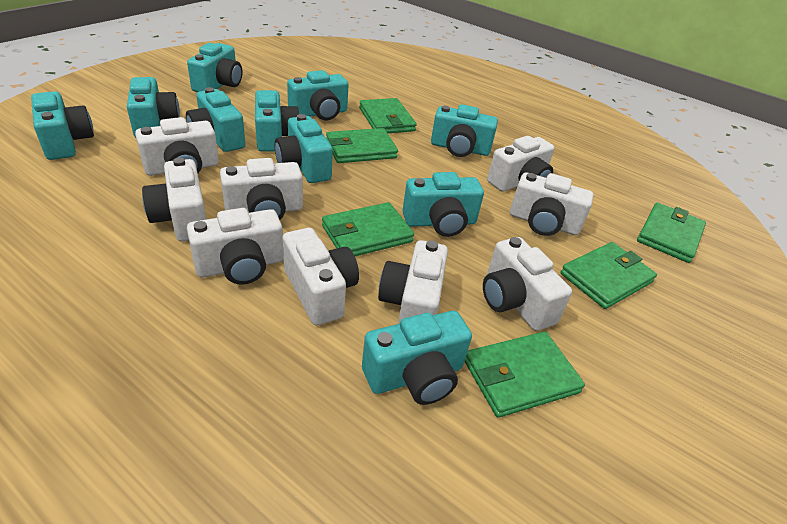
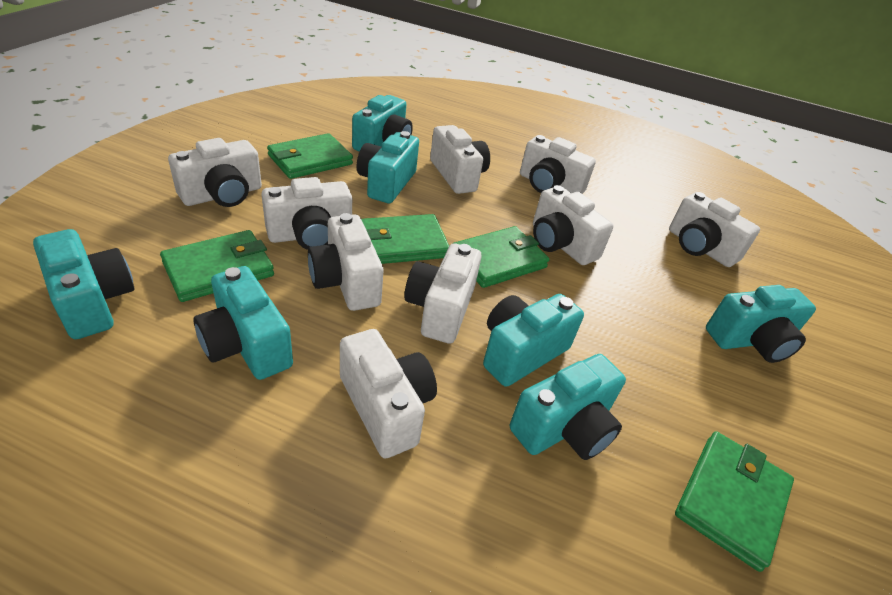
green wallet: [322,202,414,256] [326,128,398,163] [359,98,417,133] [464,332,585,418] [560,242,657,309] [637,203,706,263] = 6 -> [160,230,274,302] [267,133,353,179] [361,214,449,264] [454,226,549,288] [675,431,794,572] = 5
turquoise camera: [31,91,94,160] [127,77,180,138] [186,87,245,152] [187,43,242,92] [255,90,299,152] [275,114,333,183] [287,70,349,120] [362,311,472,405] [402,172,484,237] [431,104,498,157] = 10 -> [33,229,134,339] [193,266,293,380] [352,95,413,152] [357,131,419,203] [483,294,584,387] [510,354,626,460] [706,285,816,363] = 7

